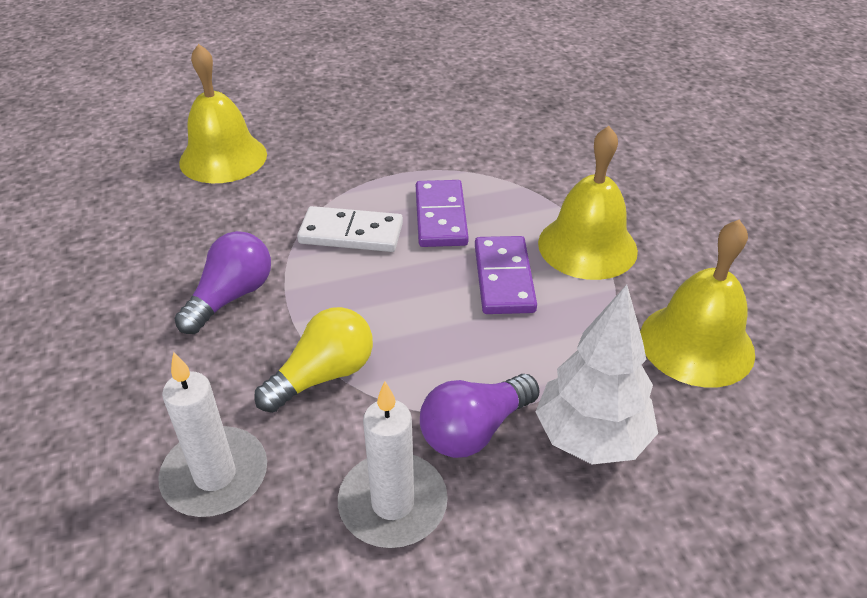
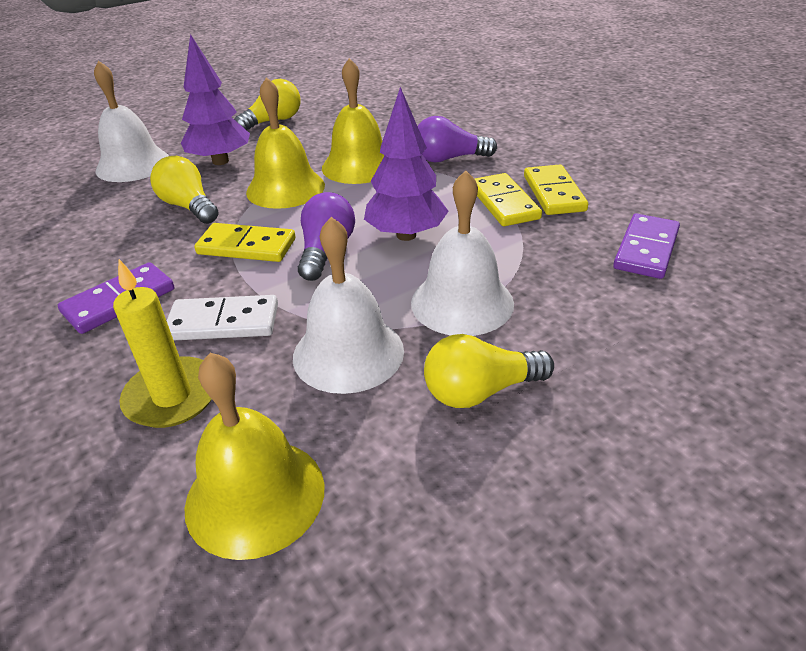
purple tree: none = 0 -> [181,34,250,165] [364,87,449,241] = 2
white bell: none = 0 -> [94,61,169,182] [293,217,404,394] [411,170,514,336] = 3
white candle: [158,352,267,517] [338,382,448,548] = 2 -> none = 0
white tree: [535,285,658,464] = 1 -> none = 0
yellow candle: none = 0 -> [113,259,212,428] = 1
yellow domino: none = 0 -> [194,223,296,262] [475,173,542,226] [524,165,588,215] = 3
yellow light bulb: [254,307,373,413] = 1 -> [150,156,219,224] [234,79,300,130] [424,334,554,408] = 3

